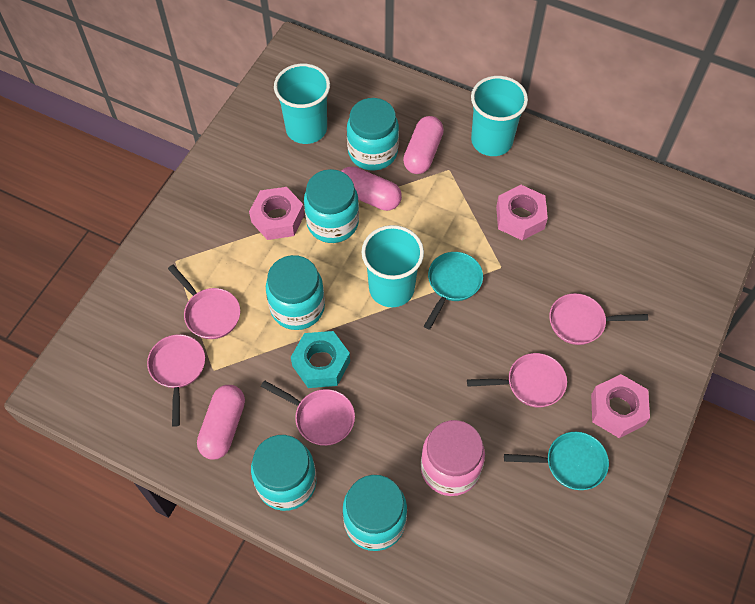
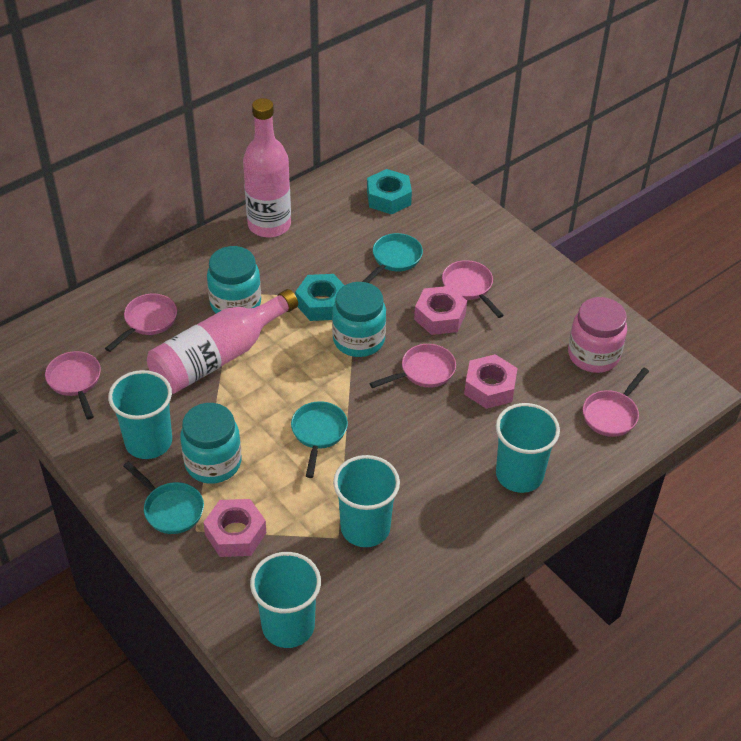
pink bottle: none = 0 -> [147,289,298,394] [243,98,291,238] = 2
pink capsule: [197,385,245,460] [341,166,402,211] [403,116,444,174] = 3 -> none = 0
turquoise cup: [274,63,330,144] [362,225,424,307] [471,76,528,156] = 3 -> [108,370,172,459] [250,552,321,648] [333,455,400,547] [496,403,560,493] = 4
turquoise jar: [251,435,316,511] [266,255,325,330] [304,169,359,243] [343,475,407,551] [347,98,399,171] = 5 -> [180,403,241,484] [207,246,261,313] [332,282,386,357] = 3
turquoise nut: [291,331,350,388] = 1 -> [295,274,345,321] [367,169,412,215] = 2
turquoise pan: [424,252,483,330] [504,432,609,490] = 2 -> [123,461,204,534] [291,401,348,478] [362,233,423,283] = 3

